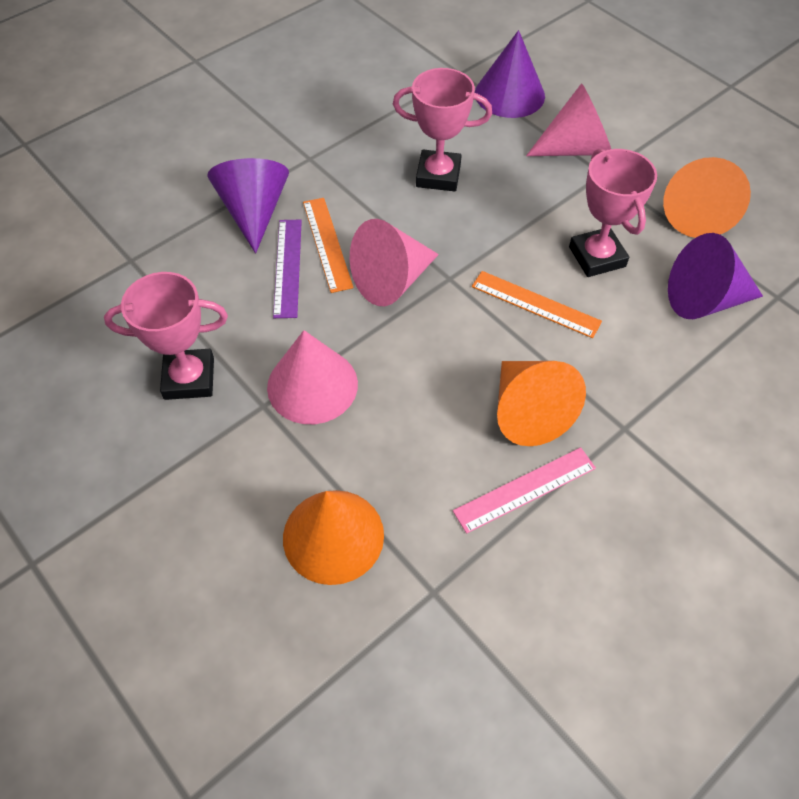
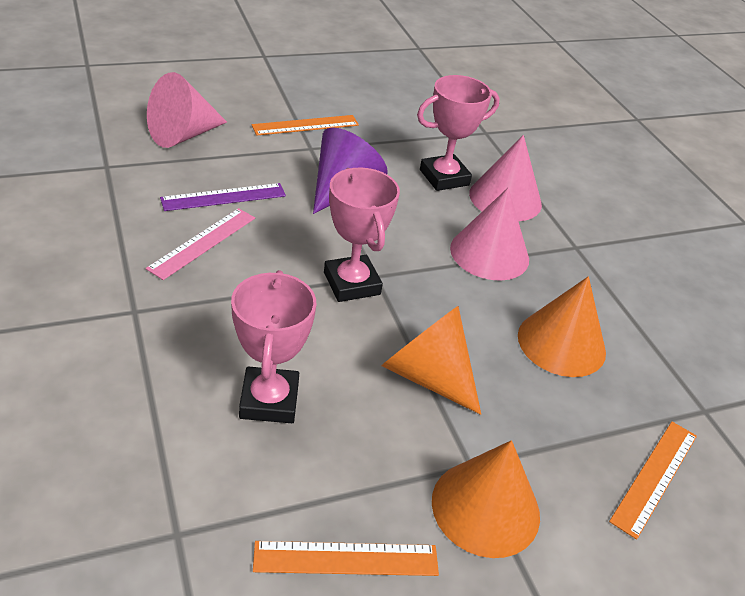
orange ruler: [303,198,353,293] [472,271,602,338] = 2 -> [252,115,359,135] [253,541,439,576] [609,422,697,540] = 3
purple cone: [207,158,289,254] [475,30,545,118] [668,233,763,319] = 3 -> [313,127,388,214] = 1

